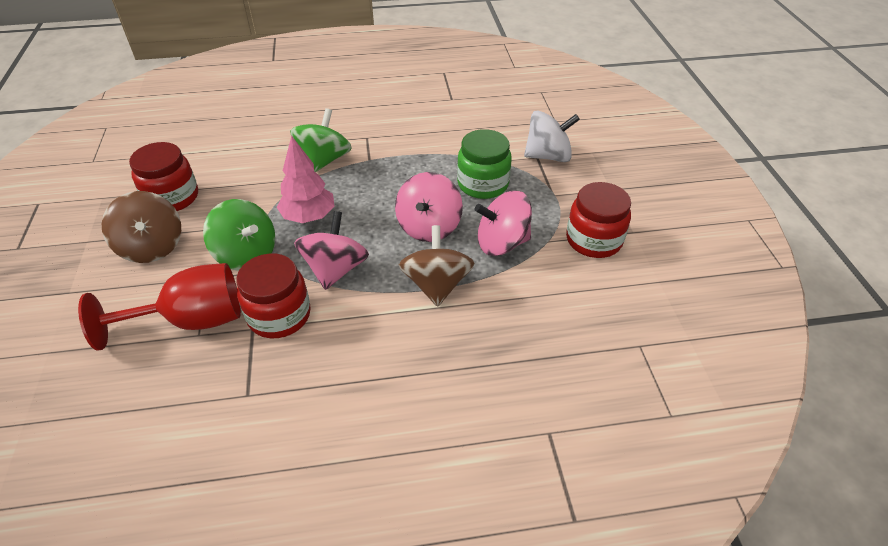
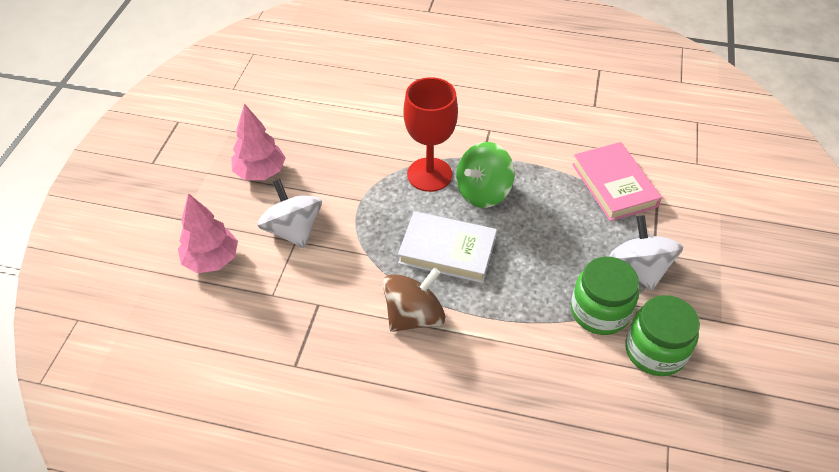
brown spinning top: [102,191,181,263] [399,225,475,307] = 2 -> [383,268,445,332] = 1
green jar: [457,129,512,199] = 1 -> [571,257,639,335] [625,295,700,376] = 2
green spinning top: [203,199,275,271] [290,108,352,172] = 2 -> [456,142,515,208] = 1
pink book: none = 0 -> [572,142,662,221] = 1
pink spinning top: [294,211,369,290] [395,172,463,242] [475,191,532,256] = 3 -> none = 0
pink tree: [277,136,334,223] = 1 -> [178,193,238,273] [231,103,286,180] = 2
red jar: [129,142,198,211] [236,253,311,338] [566,182,631,258] = 3 -> none = 0
white book: none = 0 -> [398,211,497,283] = 1
white spinning top: [524,110,580,162] = 1 -> [257,179,322,248] [609,215,683,291] = 2

